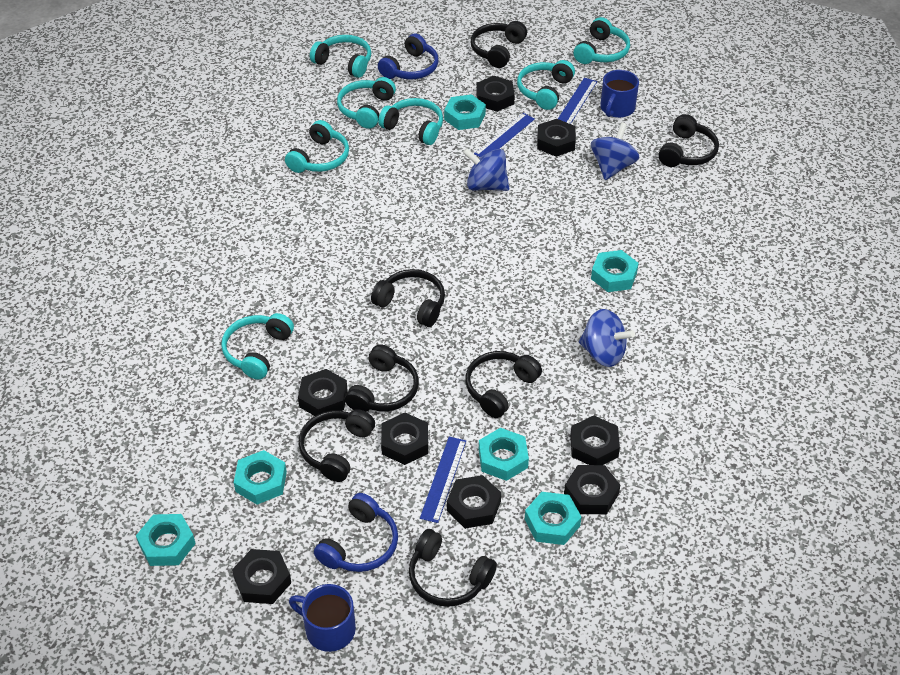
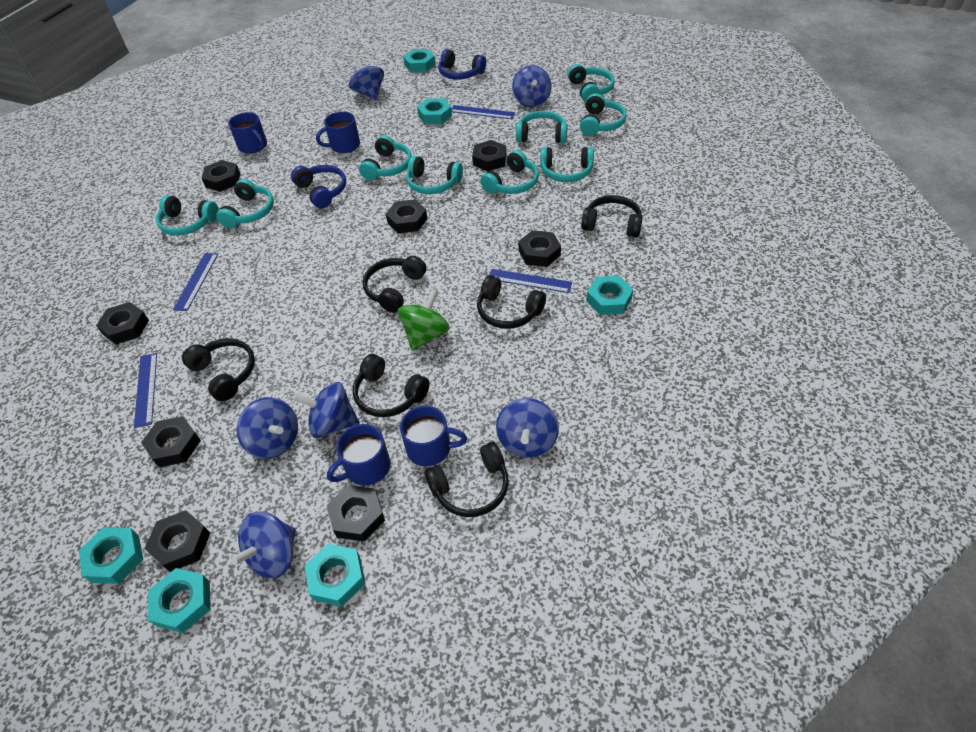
black headphones: [299,409,375,482] [345,344,419,412] [371,269,445,327] [409,529,497,607] [465,351,542,418] [471,21,527,68] [658,114,719,167] = 7 -> [182,338,255,401] [353,354,430,417] [362,256,426,312] [425,442,509,517] [477,275,546,329] [581,195,643,238] = 6
blue mug: [289,584,356,652] [600,70,639,118] = 2 -> [228,112,267,154] [316,111,360,153] [327,424,390,486] [400,406,467,466] = 4
blue ruler: [420,437,466,523] [474,113,535,157] [558,78,597,124] = 3 -> [134,353,157,428] [173,253,218,311] [451,105,515,119] [489,269,572,293] = 4
blue spinning top: [463,148,509,191] [579,309,635,367] [591,122,639,180] = 3 -> [231,511,296,578] [236,397,298,459] [293,382,360,438] [349,58,384,101] [496,398,559,458] [512,65,551,107] = 6
green spinning top: none = 0 -> [398,289,450,351] = 1
turquoise headphones: [221,313,294,380] [285,120,349,173] [310,35,371,78] [337,77,396,129] [378,98,443,145] [517,60,575,110] [573,17,630,64] = 7 -> [156,195,219,236] [216,179,274,228] [359,135,412,180] [406,156,463,194] [481,150,539,194] [516,111,567,143] [540,147,594,182] [568,64,615,102] [580,93,626,136] = 9

